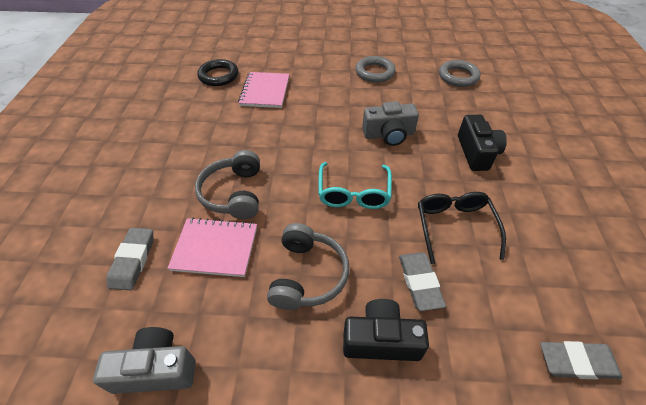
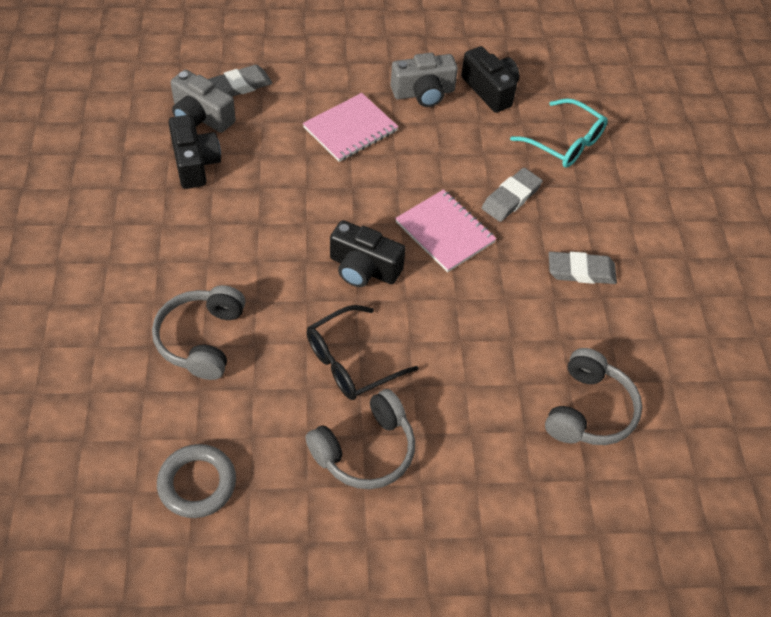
black camera: [343,299,429,361] [458,115,507,171] = 2 -> [168,115,221,189] [330,220,406,287] [461,46,519,113] = 3
black ring: [197,59,238,86] = 1 -> none = 0
grey headphones: [195,150,260,219] [267,223,349,310] = 2 -> [152,285,245,380] [306,389,415,489] [545,348,642,445] = 3
grey ring: [355,56,396,83] [439,60,481,87] = 2 -> [157,444,236,518] = 1

